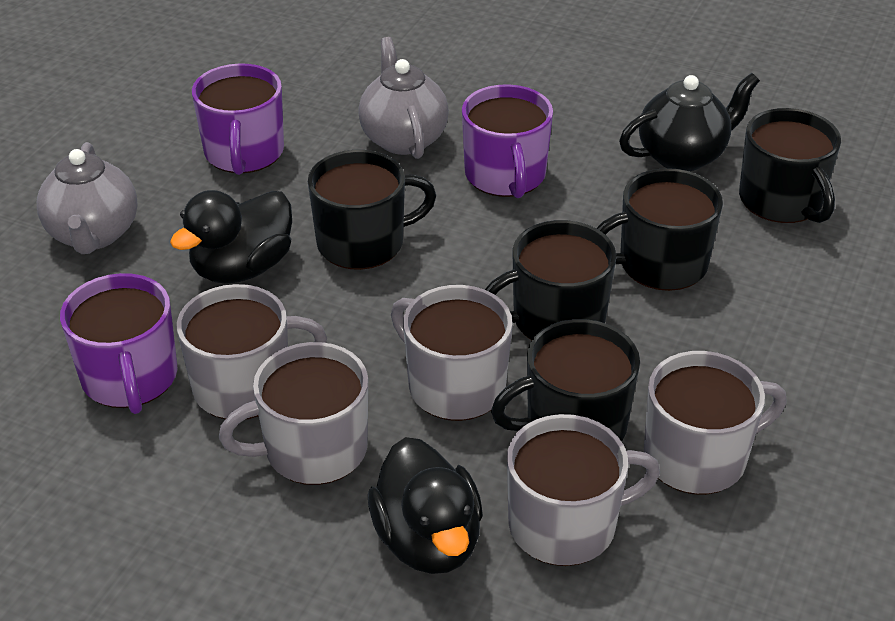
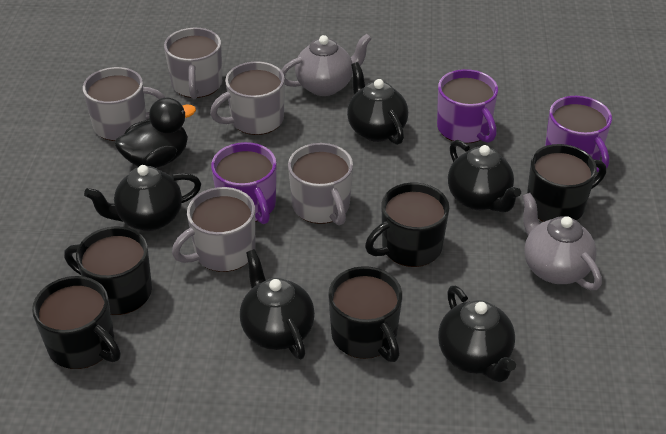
black duck: [170,190,292,284] [368,437,483,574] = 2 -> [115,98,196,168] = 1
black teapot: [619,73,760,171] = 1 -> [84,165,201,231] [240,249,315,359] [347,62,408,145] [438,286,516,382] [448,140,521,213] = 5

